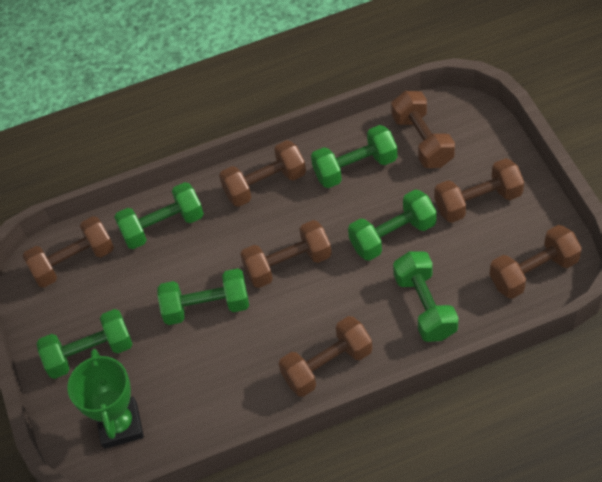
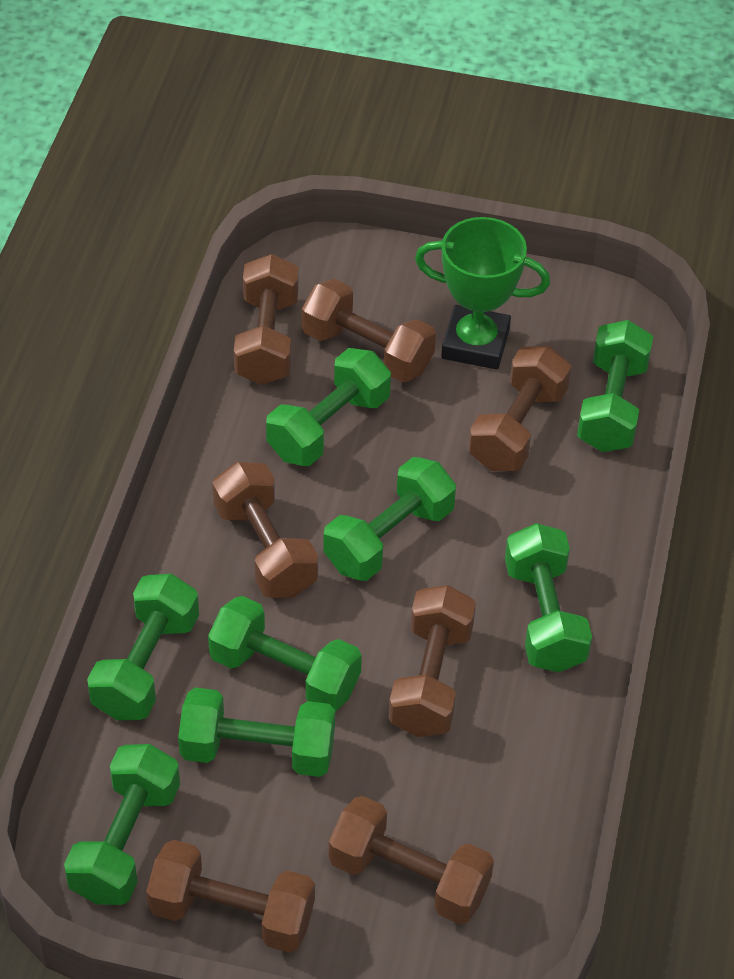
green dumbbell: [37,309,133,379] [114,182,204,249] [158,269,249,325] [311,125,397,188] [348,189,437,261] [393,251,458,342] = 6 -> [64,744,180,905] [87,574,199,720] [178,687,335,777] [208,596,362,711] [266,348,391,466] [323,457,456,581] [505,523,592,672] [577,320,653,452] = 8

